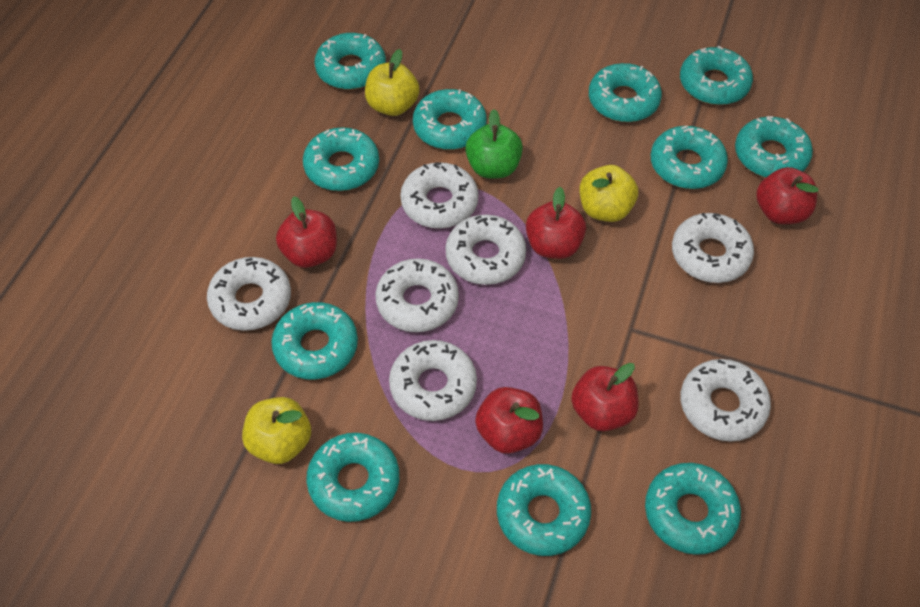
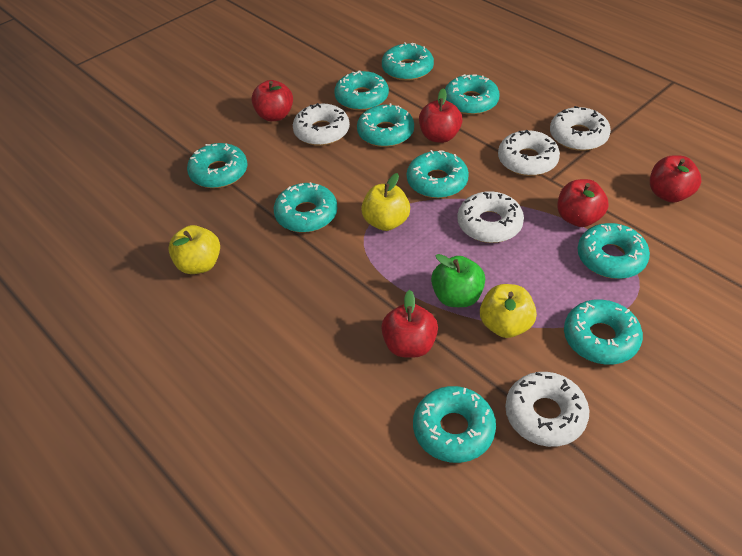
turquoise donut: [271,302,358,380] [303,127,379,191] [306,433,399,522] [315,33,386,89] [413,89,487,150] [497,464,591,556] [589,63,662,122] [645,463,741,555] [651,126,728,189] [680,46,753,105] [735,116,813,178] = 11 -> [187,143,248,188] [274,182,337,233] [334,70,389,111] [357,103,414,147] [382,42,434,81] [407,150,469,198] [413,386,496,463] [445,74,500,115] [564,299,643,365] [577,223,650,279] = 10
white donut: [207,257,291,331] [375,258,459,332] [389,340,477,421] [400,162,479,229] [445,215,526,285] [672,213,754,283] [680,359,771,441] = 7 -> [293,103,350,146] [457,191,524,243] [498,130,560,176] [505,372,589,447] [550,106,611,151] = 5

